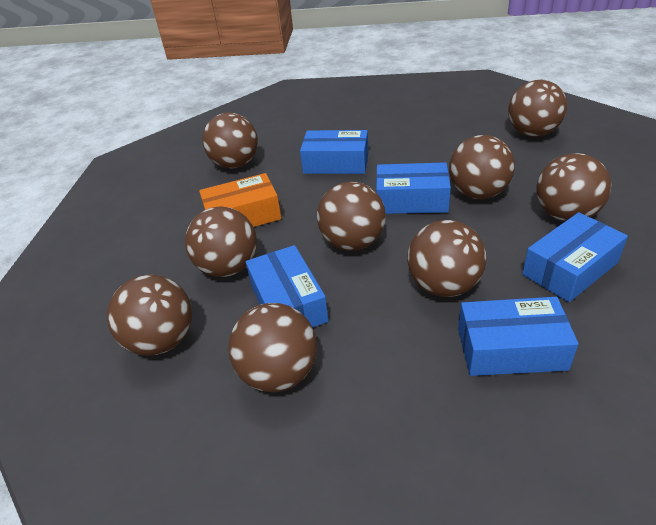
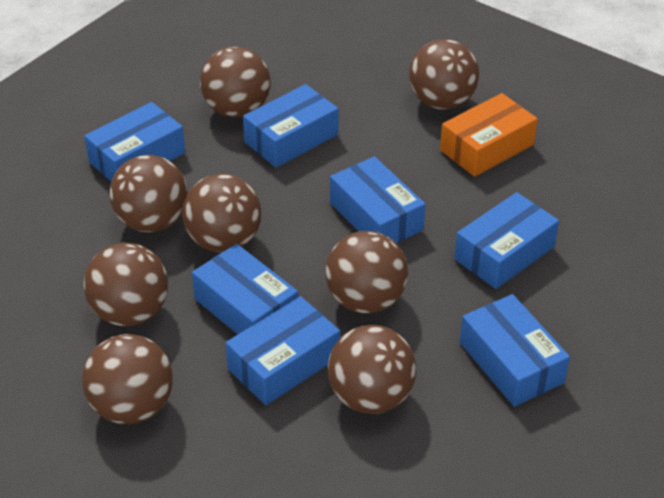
blue box: [245,245,328,327] [300,130,369,174] [376,162,451,214] [458,297,579,376] [522,212,628,302] = 5 -> [84,102,185,181] [192,244,298,335] [225,296,340,405] [243,84,339,168] [330,156,425,243] [454,192,559,289] [460,294,570,407] = 7
brown ball: [107,275,192,356] [185,206,257,277] [202,113,258,169] [228,303,317,392] [317,182,386,251] [407,220,486,297] [449,135,515,199] [508,80,567,137] [536,153,611,221] = 9 -> [82,334,173,424] [84,243,168,326] [110,155,188,233] [182,174,261,252] [200,47,271,118] [326,231,408,313] [327,325,417,414] [409,39,479,110] = 8

